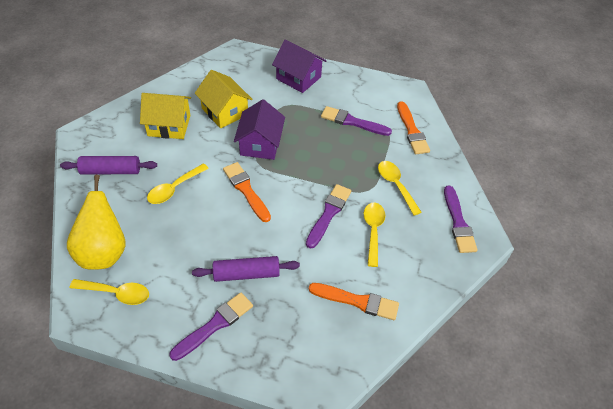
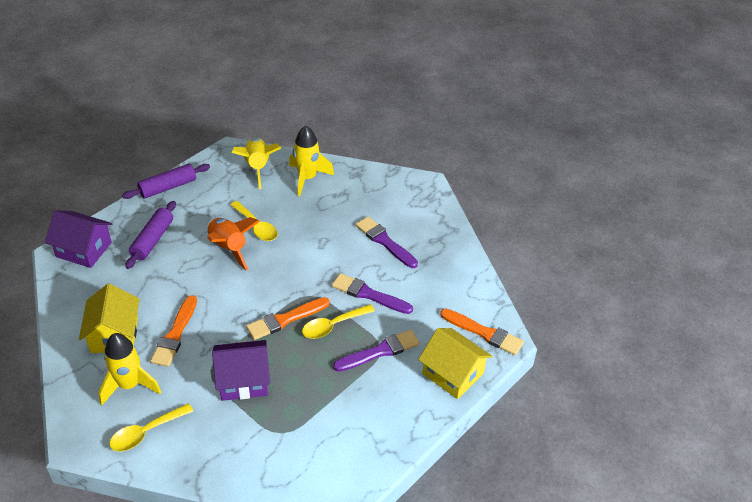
orange rocket: none = 0 -> [207,217,260,271] = 1
purple brush: [169,292,253,361] [306,184,351,249] [321,106,392,136] [444,186,477,253] = 4 -> [332,273,413,314] [333,330,420,372] [356,217,418,268] = 3
yellow pear: [67,175,126,270] = 1 -> none = 0
yellow rocket: none = 0 -> [99,333,161,406] [232,138,282,189] [289,126,334,196] = 3
yellow spoon: [70,279,149,305] [147,163,209,204] [364,203,385,267] [378,161,422,215] = 4 -> [109,403,193,451] [230,201,278,241] [302,304,375,339] = 3

